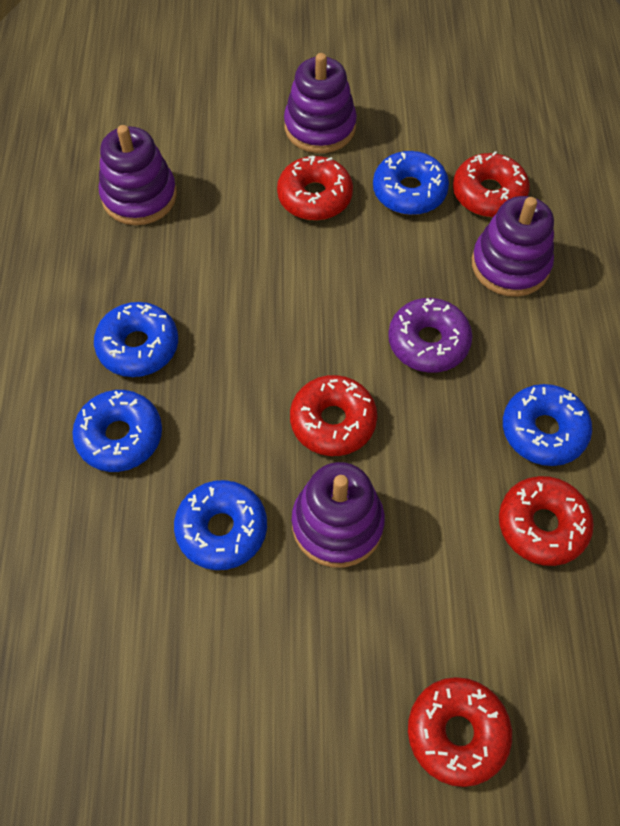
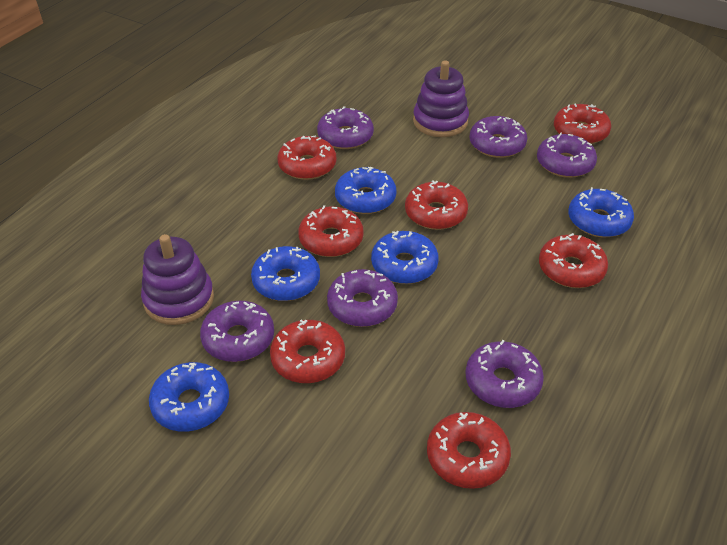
purple donut: [388,298,472,373] = 1 -> [200,301,274,362] [317,106,374,149] [327,269,398,327] [465,340,544,408] [470,116,527,158] [537,132,597,178] = 6
purple stacking toy: [99,125,177,225] [284,53,357,153] [292,462,385,568] [472,196,554,297] = 4 -> [141,234,214,325] [413,61,469,137] = 2
red donut: [277,156,353,221] [290,375,377,456] [408,677,512,787] [453,151,530,217] [499,476,594,566] = 5 -> [270,320,345,383] [278,135,336,180] [298,205,364,257] [405,181,468,230] [427,412,511,489] [539,233,608,288] [554,103,611,144] = 7

